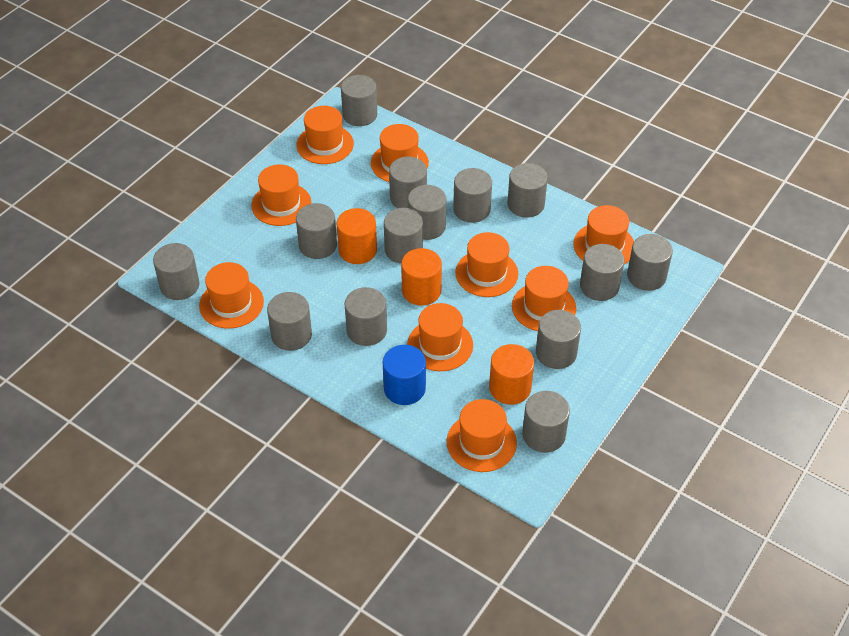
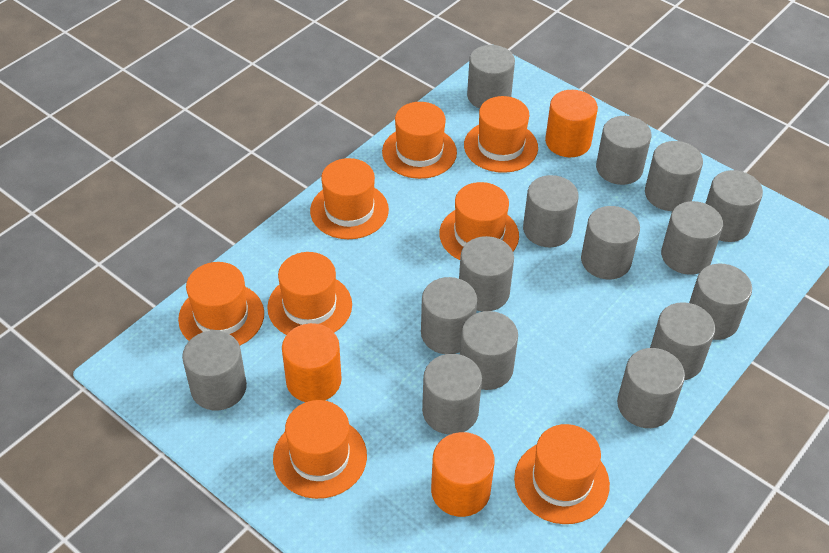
blue cylinder: [383,345,426,405] = 1 -> none = 0
grey cylinder: [153,243,199,300] [267,292,312,351] [296,203,337,259] [341,75,377,126] [345,287,387,346] [384,208,423,263] [389,157,427,208] [408,185,446,240] [453,168,492,223] [508,163,548,218] [522,391,570,453] [536,310,581,369] [580,244,624,301] [627,234,673,291] = 14 -> [182,330,247,411] [421,277,477,354] [422,354,482,435] [459,236,514,311] [460,311,518,390] [467,45,515,108] [523,175,579,247] [581,206,640,279] [596,116,651,185] [617,348,685,428] [645,141,703,211] [650,302,715,380] [661,201,723,275] [689,264,752,340] [705,170,763,242] = 15
orange hat: [199,262,264,329] [251,164,312,226] [296,106,354,164] [371,124,429,182] [407,303,473,371] [447,399,517,472] [455,232,518,297] [512,266,576,331] [573,205,634,265] = 9 -> [178,262,264,345] [267,252,352,335] [273,400,367,499] [310,158,389,239] [382,102,457,179] [439,182,519,260] [464,96,538,173] [514,424,610,524] = 8

